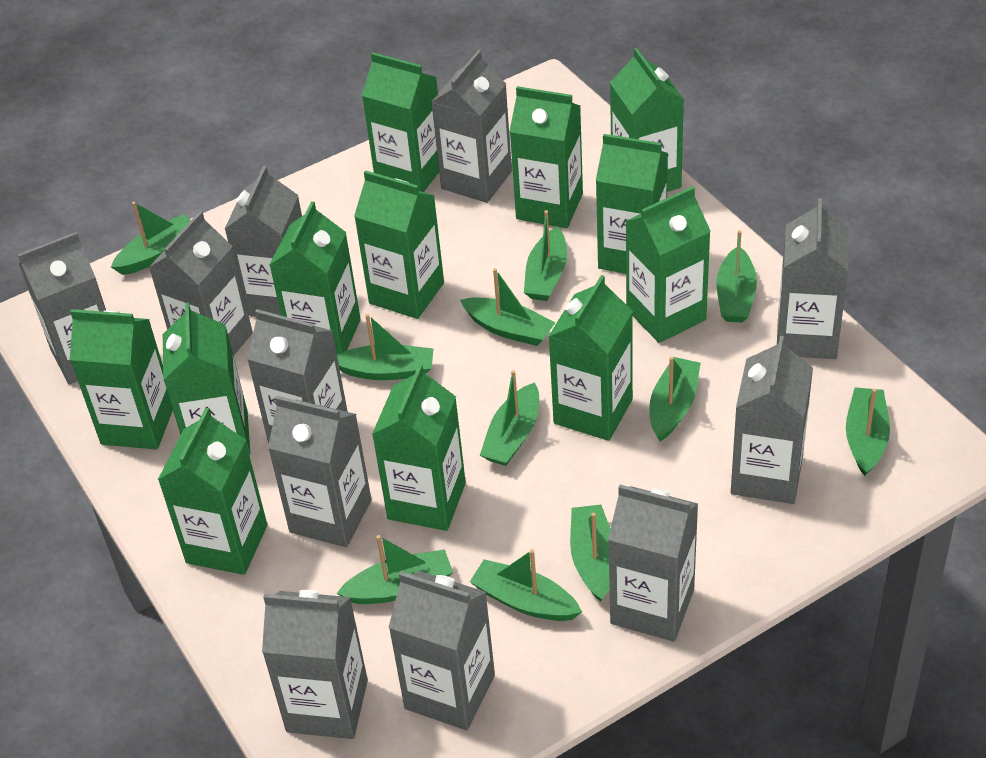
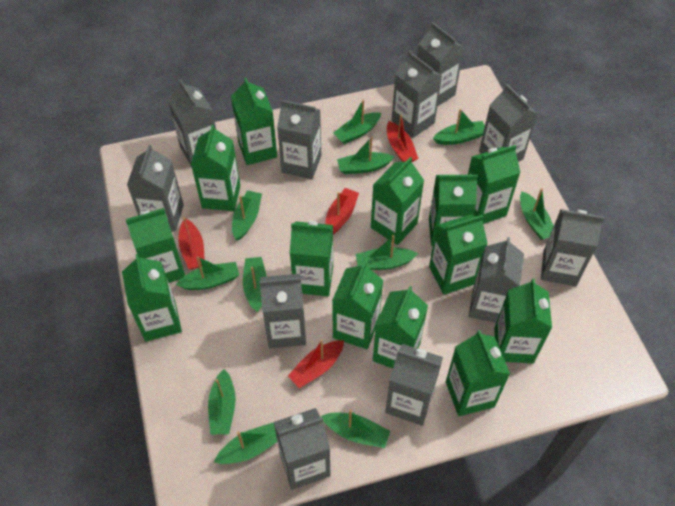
green carton: [70,309,173,450] [158,408,267,575] [163,302,250,455] [269,201,361,354] [354,170,444,319] [362,52,439,192] [372,364,466,531] [509,86,583,228] [548,275,633,441] [596,134,668,274] [610,48,684,192] [626,186,711,343] = 12 -> [122,254,182,342] [126,208,185,283] [191,125,241,211] [231,77,277,165] [290,221,333,296] [332,261,383,349] [371,157,424,245] [373,286,428,368] [429,175,478,246] [429,214,488,295] [446,330,510,416] [468,145,521,224] [494,278,552,363] = 13
red boat: none = 0 -> [178,217,205,269] [288,339,344,388] [325,188,359,234] [387,114,419,162] = 4

